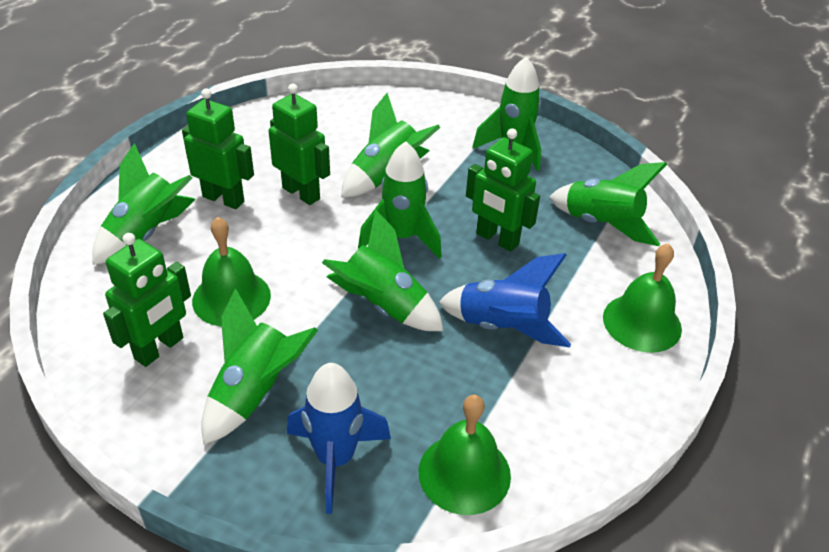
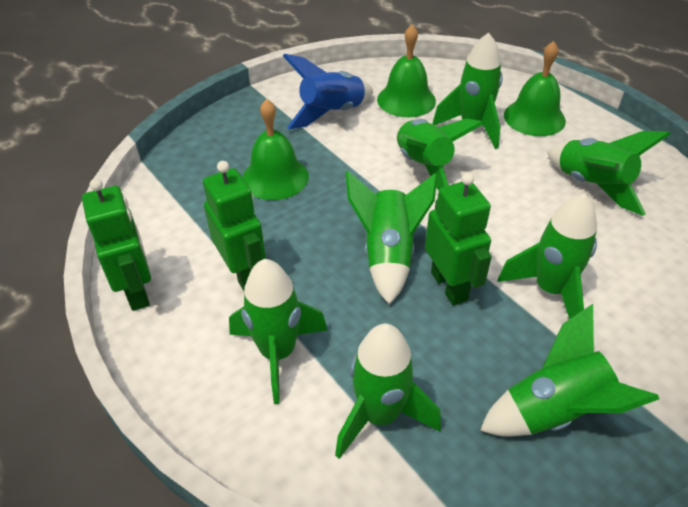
blue rocket: [287,363,391,514] [439,253,571,347] = 2 -> [283,54,373,129] = 1
green robot: [103,233,191,367] [182,88,254,209] [269,84,330,205] [466,128,540,252] = 4 -> [82,178,151,311] [203,161,266,291] [425,173,492,306] = 3
green rocket: [92,143,196,265] [201,288,318,445] [322,209,444,331] [341,93,441,197] [358,141,442,259] [472,57,541,171] [549,162,667,246] = 7 -> [229,259,328,404] [335,323,441,459] [346,171,438,305] [396,118,483,191] [432,32,503,149] [480,304,659,437] [497,193,597,319] [547,131,670,216] = 8

